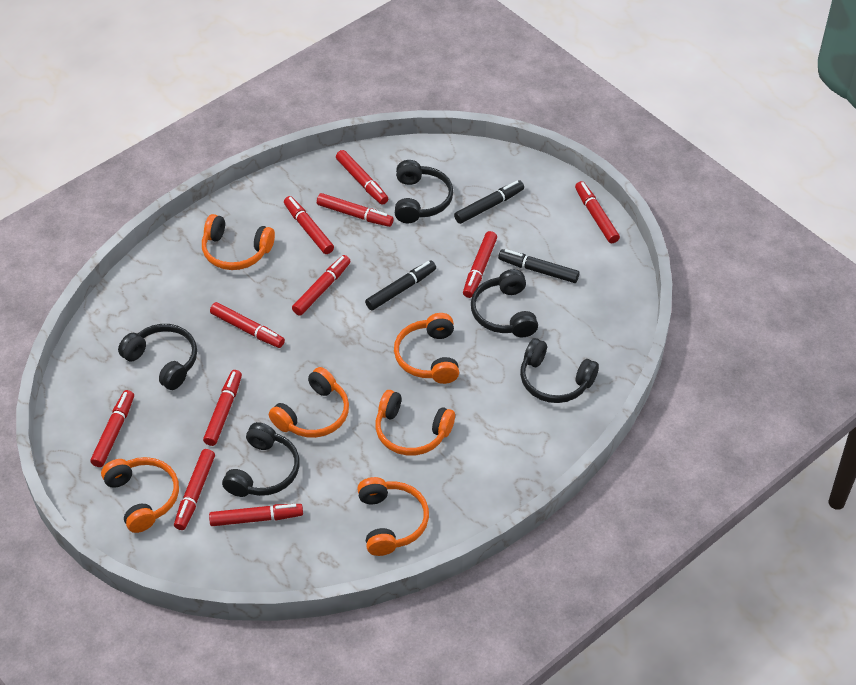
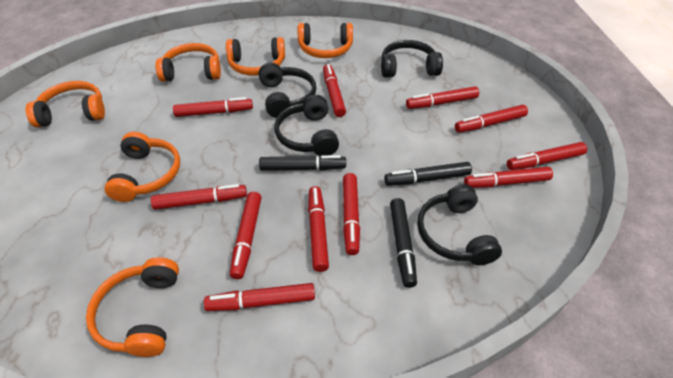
black headphones: [118,324,197,390] [222,422,300,497] [395,160,453,223] [471,269,538,337] [520,338,599,403] = 5 -> [259,63,316,118] [274,95,339,156] [381,40,443,78] [417,184,502,265] = 4

